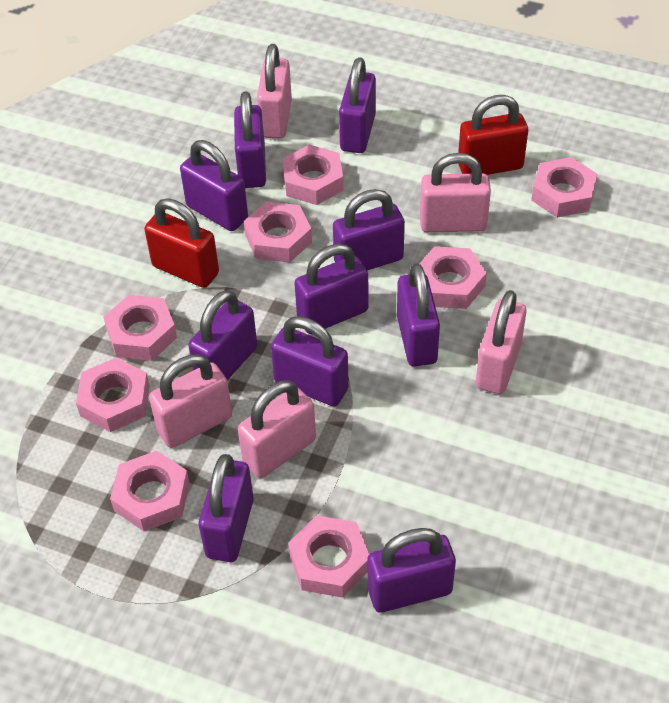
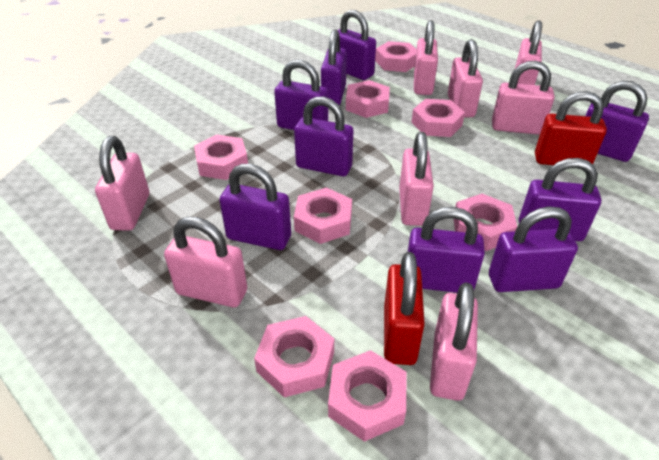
pink padlock: [149,355,232,448] [238,380,316,478] [257,44,292,138] [420,153,491,232] [476,290,527,394] = 5 -> [95,136,149,231] [164,217,247,307] [399,132,434,226] [414,20,438,95] [430,282,478,401] [448,39,483,117] [492,61,555,135] [515,20,542,85] = 8
purple padlock: [180,140,248,231] [188,290,257,380] [199,454,254,562] [234,91,266,188] [271,316,349,407] [294,244,368,334] [333,189,405,270] [339,57,376,153] [368,528,456,613] [397,263,440,366] = 10 -> [219,164,291,250] [274,60,328,130] [294,97,353,176] [321,30,347,105] [337,10,376,80] [408,207,485,293] [489,206,578,292] [519,158,601,241] [586,81,649,162] = 9

